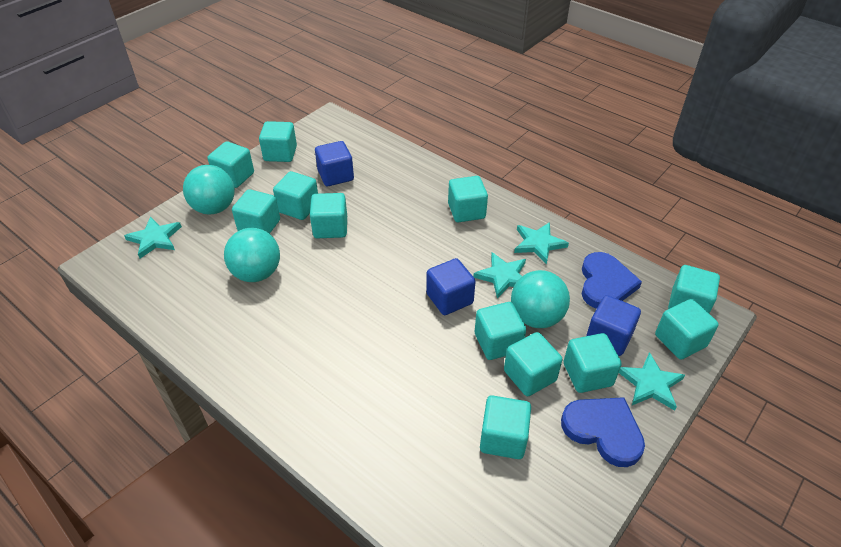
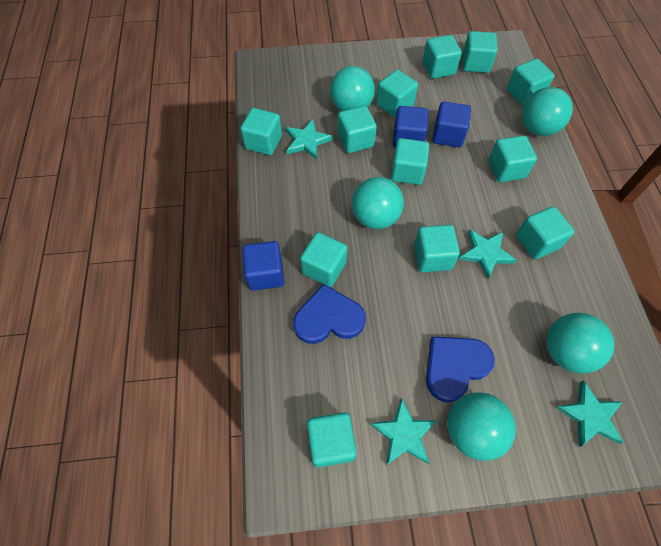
turquoise ball: [183,165,235,215] [224,228,280,282] [511,270,570,328] = 3 -> [330,66,375,111] [352,177,404,229] [447,392,516,461] [522,87,573,136] [547,313,614,373] = 5

